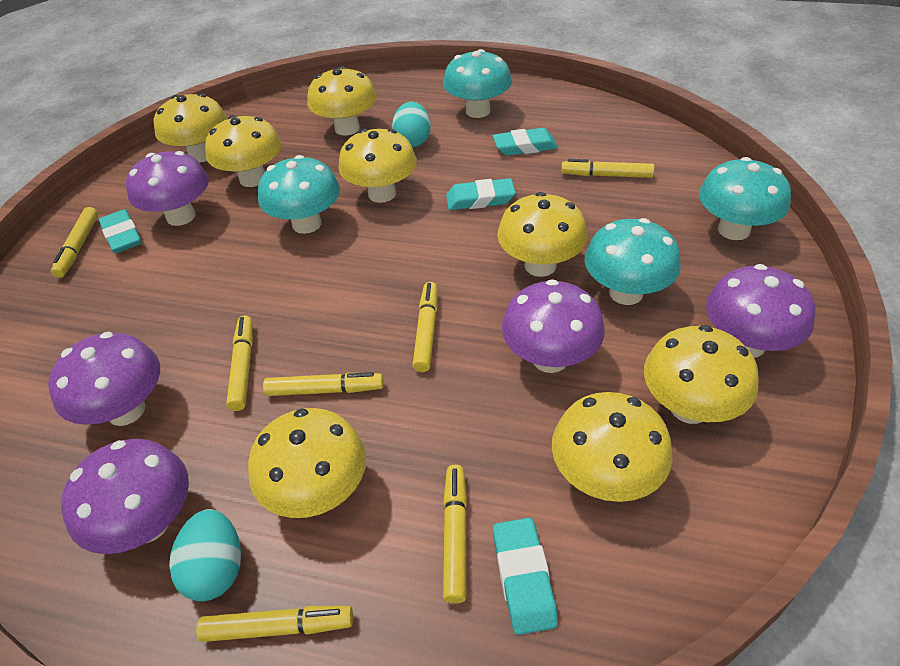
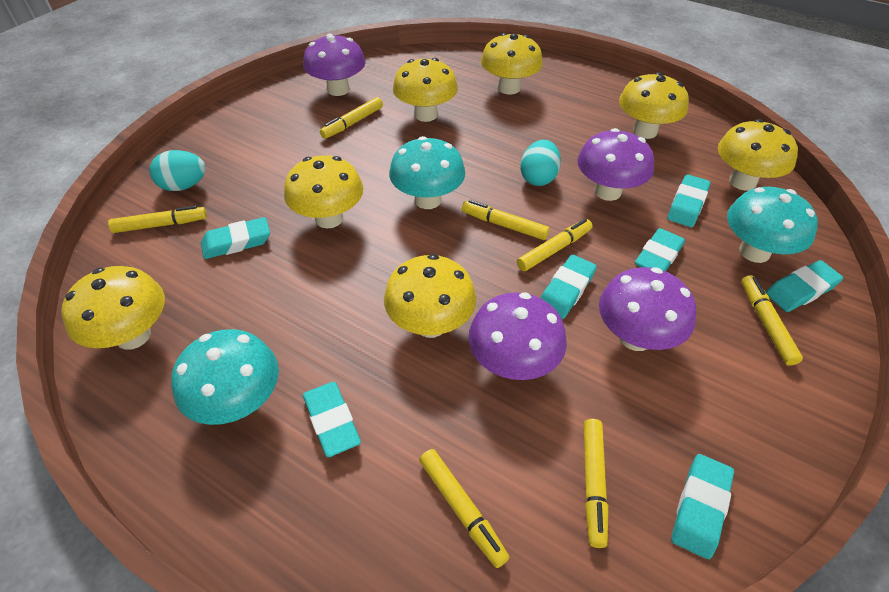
purple mushroom: [48,332,160,426] [61,439,189,554] [126,151,209,226] [502,279,605,373] [706,264,816,358] = 5 -> [303,34,366,96] [468,292,567,380] [577,128,654,201] [599,267,696,351] = 4
turquoise eraser: [99,209,142,253] [446,178,516,210] [493,128,558,156] [493,518,558,635] = 4 -> [201,217,270,259] [303,382,361,457] [541,255,597,319] [635,228,685,271] [667,174,710,227] [671,454,734,559] [766,260,843,312] = 7
turquoise mushroom: [258,155,340,234] [443,49,512,118] [585,218,681,305] [699,157,791,240] = 4 -> [171,329,279,425] [389,136,465,209] [727,187,818,263] = 3
yellow mushroom: [154,93,227,163] [205,115,282,187] [248,408,366,518] [307,66,377,136] [338,129,417,203] [497,192,588,277] [552,392,673,502] [644,325,759,424] = 8 -> [61,266,165,350] [284,155,363,228] [384,254,477,338] [393,58,458,122] [481,33,543,94] [619,72,689,139] [718,119,798,191] = 7

